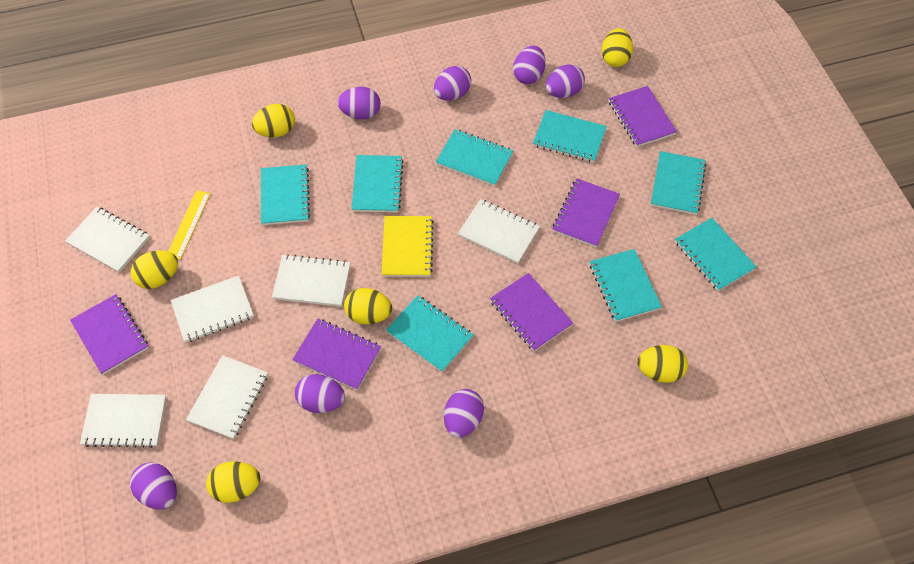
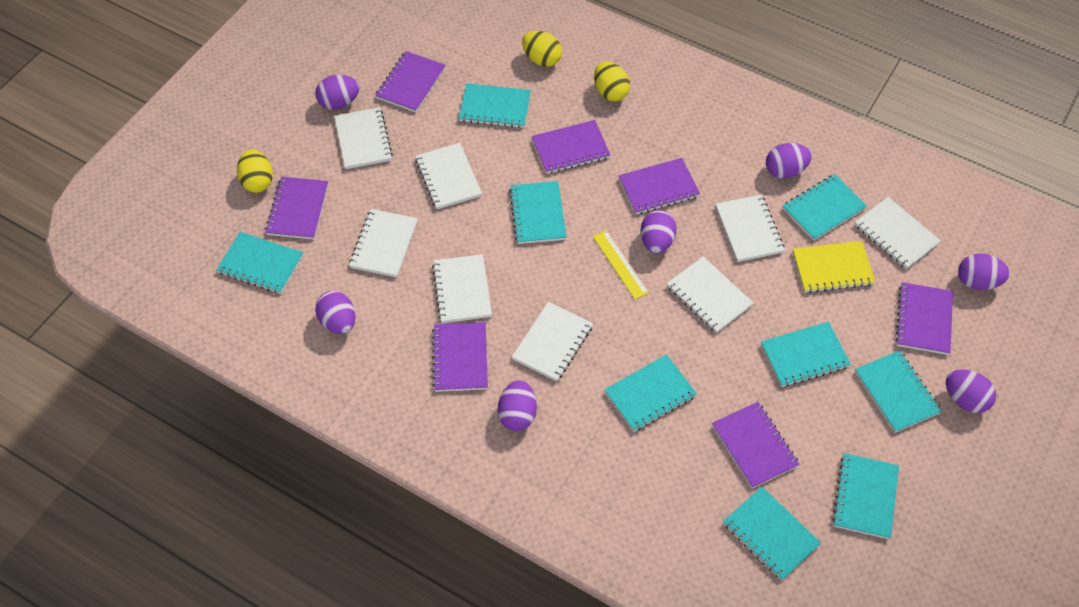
purple notebook: [70,294,148,375] [292,318,381,390] [490,273,573,351] [553,178,620,247] [609,86,677,147] = 5 -> [265,177,328,240] [375,51,446,112] [432,322,488,392] [532,120,610,174] [619,158,700,214] [712,402,800,488] [895,282,953,355] = 7
turquoise notebook: [261,164,310,225] [351,155,404,212] [386,295,474,372] [436,129,513,186] [533,110,607,162] [590,249,662,322] [651,151,706,215] [675,218,756,291] = 8 -> [216,232,303,294] [459,83,531,128] [509,181,567,244] [604,354,697,432] [723,487,821,581] [761,322,851,387] [782,174,867,241] [832,453,899,539] [855,350,942,433] = 9
white notebook: [65,207,150,273] [80,394,166,448] [171,275,254,343] [186,355,268,439] [272,254,350,307] [458,199,540,264] = 6 -> [334,107,393,169] [349,209,418,277] [415,143,482,209] [432,254,492,323] [512,302,593,381] [667,257,753,333] [716,194,785,262] [855,197,941,269] = 8
yellow egg: [131,251,178,289] [206,462,260,503] [252,104,295,137] [344,288,392,325] [602,28,633,67] [637,345,688,383] = 6 -> [237,149,273,193] [522,31,562,67] [594,61,630,101] = 3

